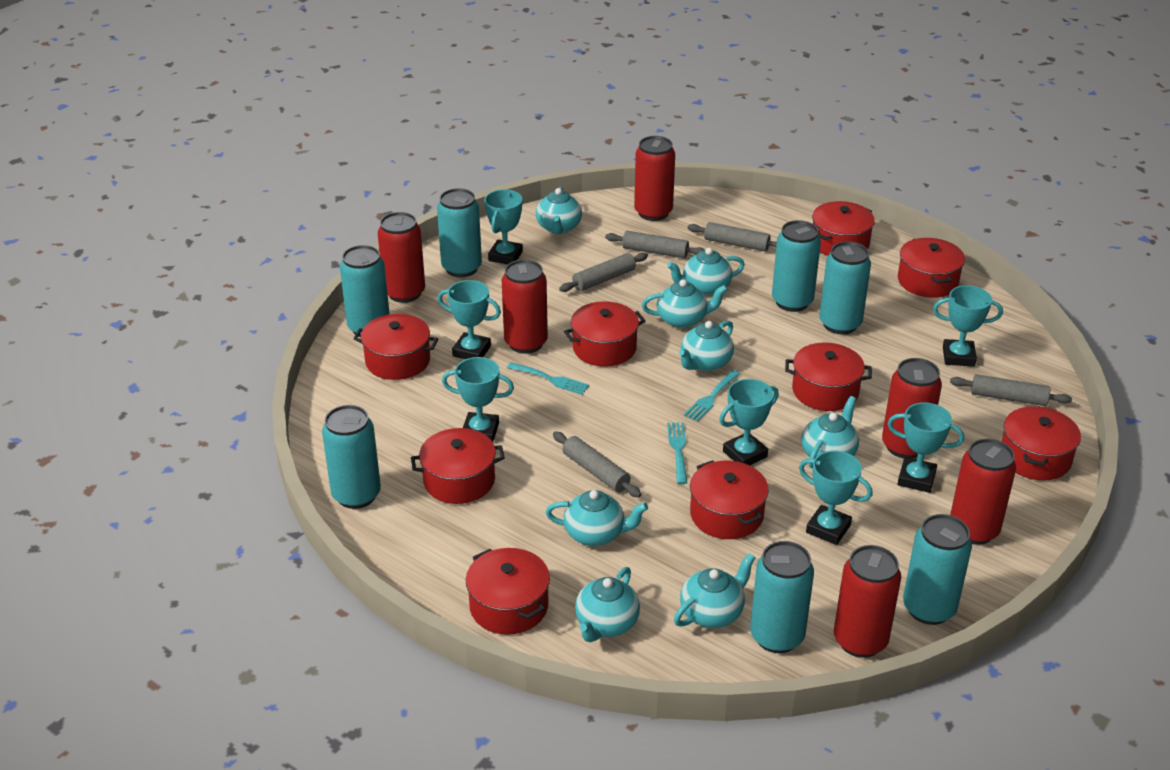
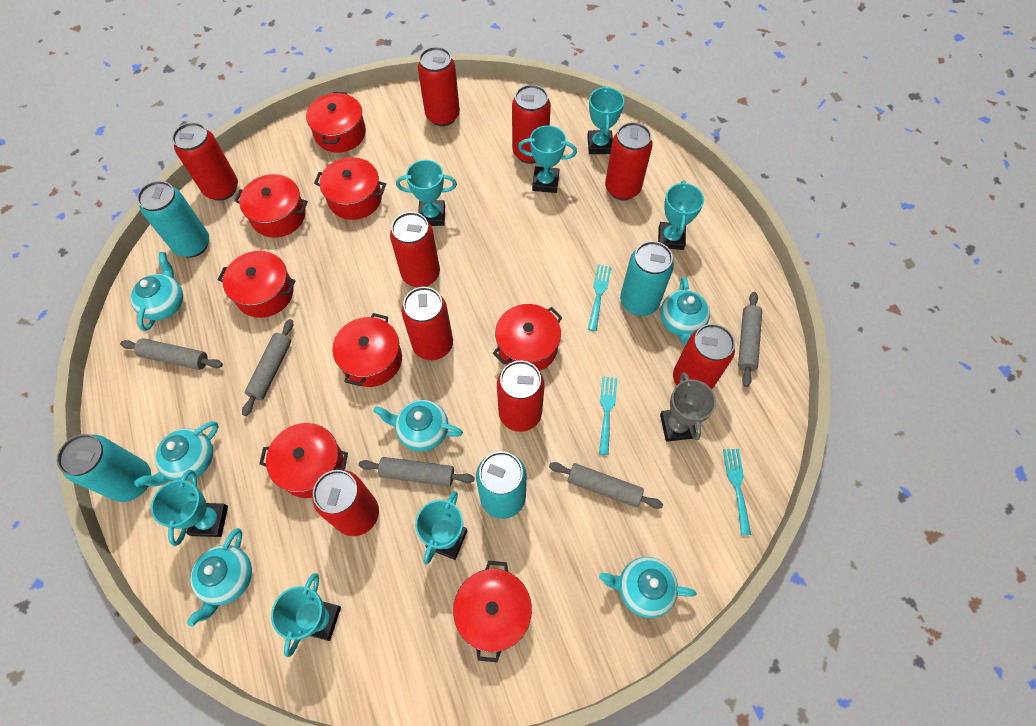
grey trophy: none = 0 -> [660,372,716,442] = 1
red can: [378,212,425,303] [502,259,548,354] [634,136,675,221] [834,545,901,658] [882,358,942,458] [950,438,1016,545] = 6 -> [172,122,238,201] [313,470,379,536] [390,212,440,287] [402,287,453,360] [418,47,460,126] [497,361,545,432] [512,85,551,164] [605,122,653,200] [673,324,735,389] = 9
red pot: [353,314,438,380] [411,428,505,504] [466,548,550,635] [564,301,646,367] [690,460,769,539] [785,343,872,411] [812,201,875,256] [898,238,965,298] [1001,406,1081,480] = 9 -> [218,251,295,318] [234,174,308,238] [259,423,348,498] [306,92,366,153] [314,157,386,220] [332,313,402,387] [453,561,532,662] [493,304,563,371] = 8
turquoise can: [322,405,381,509] [340,245,390,337] [437,188,482,277] [750,541,814,653] [772,220,821,312] [820,241,871,334] [903,514,972,625] = 7 -> [57,434,151,502] [137,181,209,258] [476,451,527,519] [620,241,674,316] = 4
turquoise teapot: [536,187,582,234] [546,490,648,546] [575,567,640,642] [642,279,728,328] [667,248,745,296] [674,553,756,628] [679,320,734,371] [801,396,859,468] = 8 -> [130,252,183,331] [134,421,219,487] [187,528,252,627] [373,400,463,452] [599,557,696,618] [660,277,710,346] = 6

